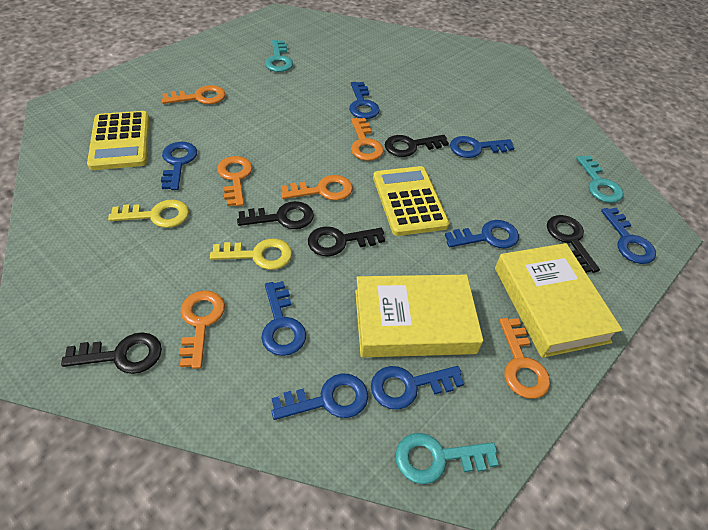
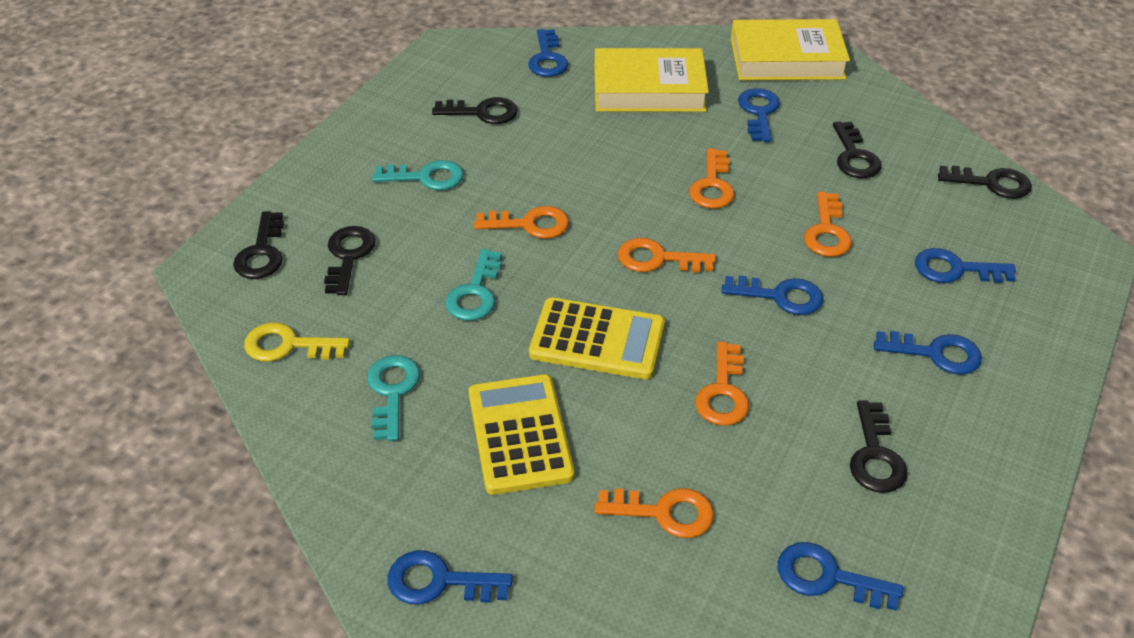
black key: [61,332,162,374] [237,201,314,229] [308,226,385,257] [385,135,449,157] [547,215,600,273] = 5 -> [233,211,284,279] [324,226,376,295] [432,97,518,124] [833,122,882,178] [850,401,908,493] [938,165,1032,199] = 6
blue key: [161,142,197,190] [261,281,306,356] [271,373,368,420] [349,82,380,119] [371,366,464,410] [445,220,519,248] [450,136,514,158] [601,208,656,264] = 8 -> [388,550,513,605] [528,29,568,77] [721,275,823,315] [738,88,780,142] [778,542,904,611] [874,331,982,375] [915,248,1016,283] = 7
yellow key: [108,199,189,228] [210,239,292,270] = 2 -> [244,322,350,362] = 1

